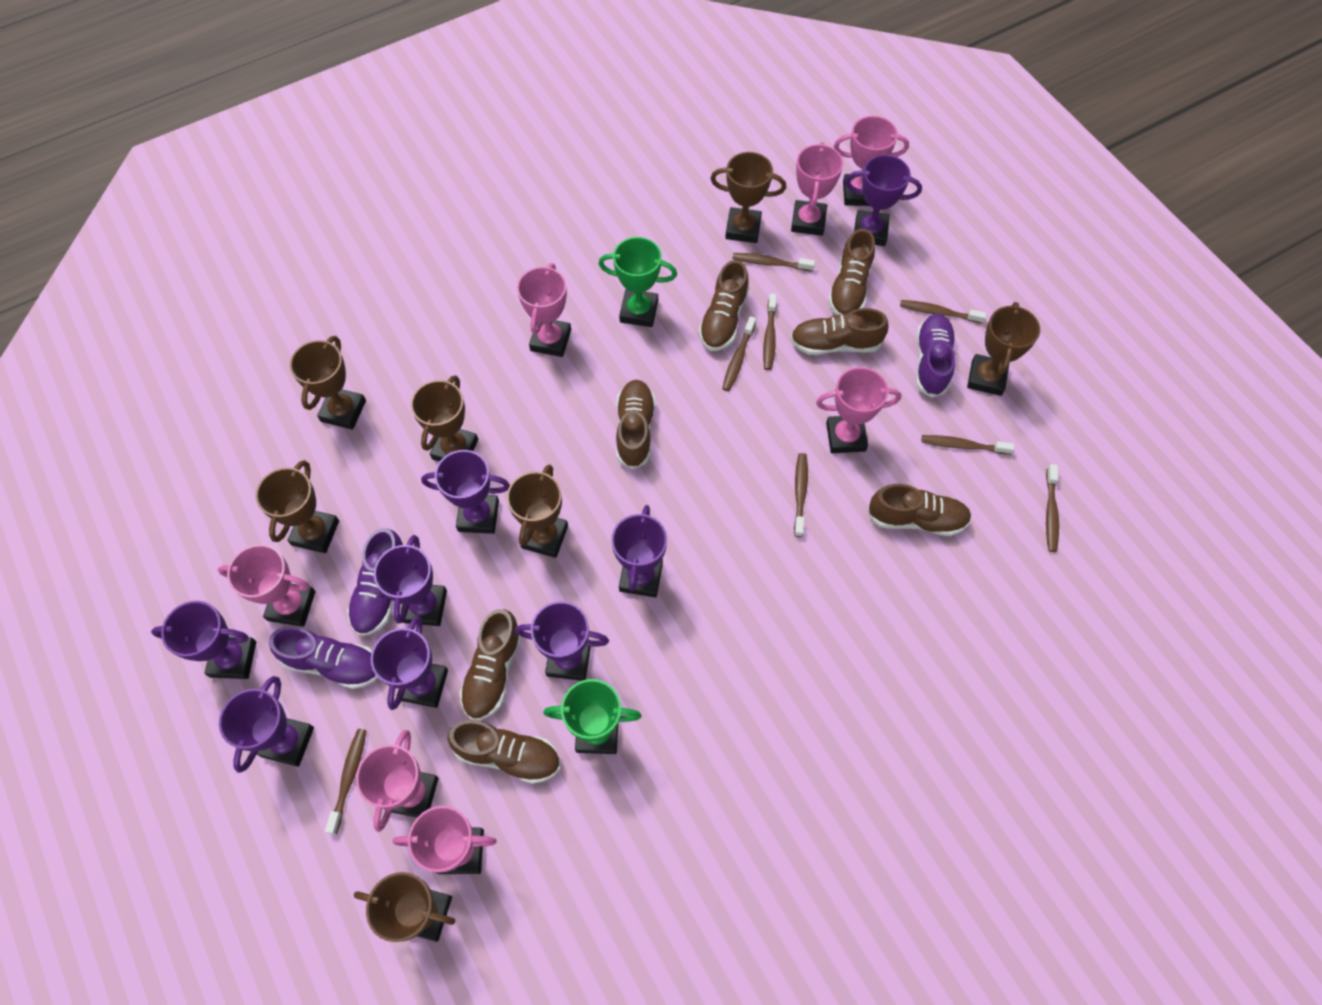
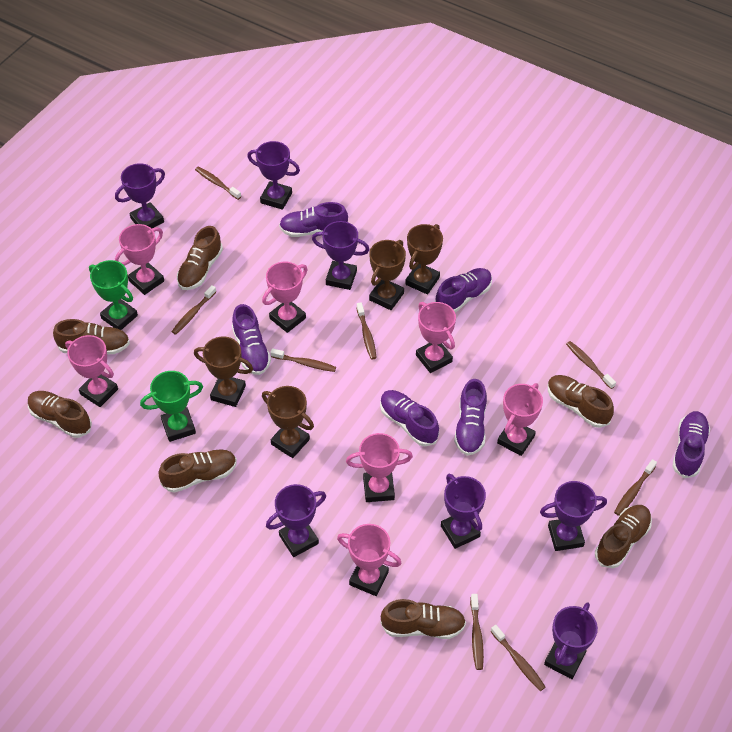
brown trophy: [256,460,339,553] [290,336,366,430] [354,872,455,942] [411,375,478,462] [507,465,568,558] [710,152,786,243] [967,302,1040,396] = 7 -> [194,336,253,407] [262,386,314,458] [369,240,406,310] [405,224,443,294] = 4
purple shoe: [269,627,378,689] [347,528,405,636] [916,314,955,398] = 3 -> [232,304,271,375] [279,202,348,237] [380,390,439,446] [435,268,492,312] [454,379,487,456] [672,411,710,478] = 6
purple trophy: [151,601,256,679] [219,676,314,773] [371,616,448,710] [374,535,447,626] [421,450,510,534] [515,601,609,681] [611,505,667,597] [845,155,922,246] = 8 -> [115,163,165,229] [247,141,300,210] [266,484,326,557] [312,221,370,290] [441,474,486,549] [540,481,607,551] [544,602,598,679] = 7

